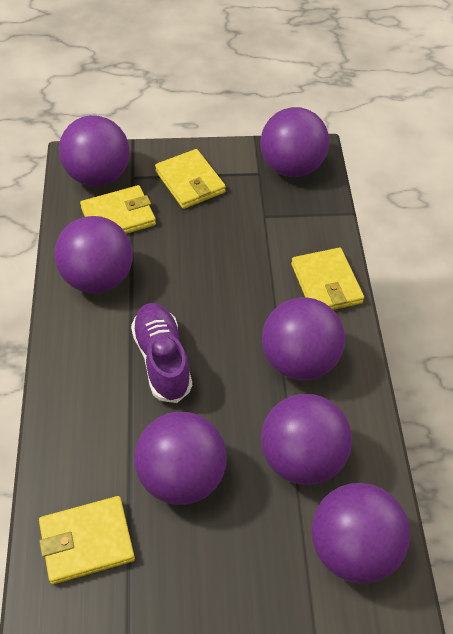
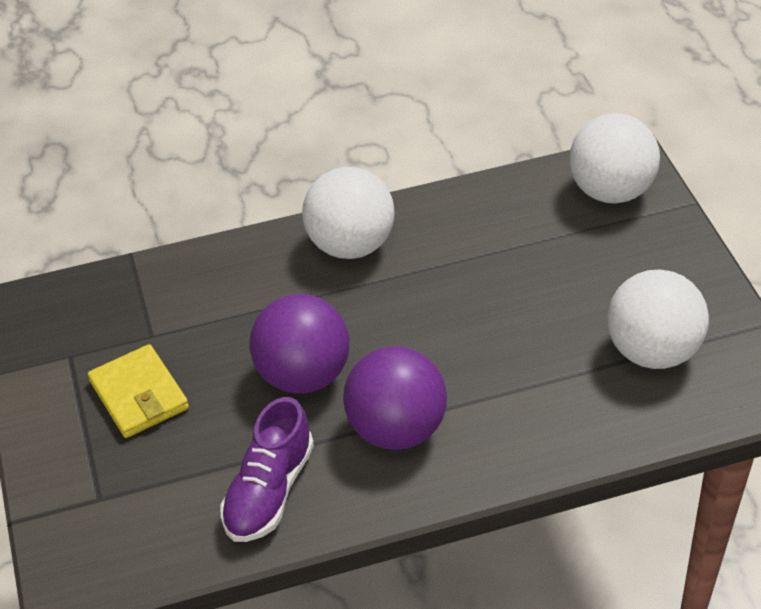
purple ball: [54,216,133,293] [59,115,129,187] [134,412,227,505] [261,107,329,177] [261,394,352,485] [262,297,345,380] [311,483,410,584] = 7 -> [249,294,349,394] [343,346,447,450] = 2
white ball: none = 0 -> [302,167,394,259] [569,113,660,204] [607,270,709,369] = 3
yellow wallet: [39,496,135,584] [80,185,156,234] [155,149,226,209] [291,248,364,310] = 4 -> [88,344,189,438] = 1

